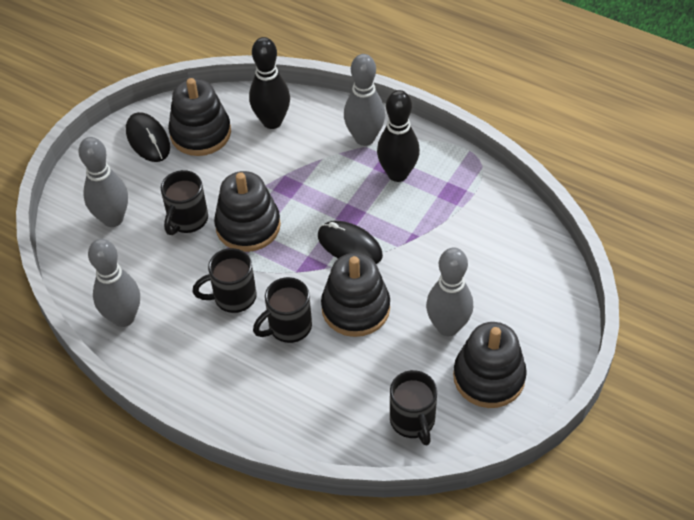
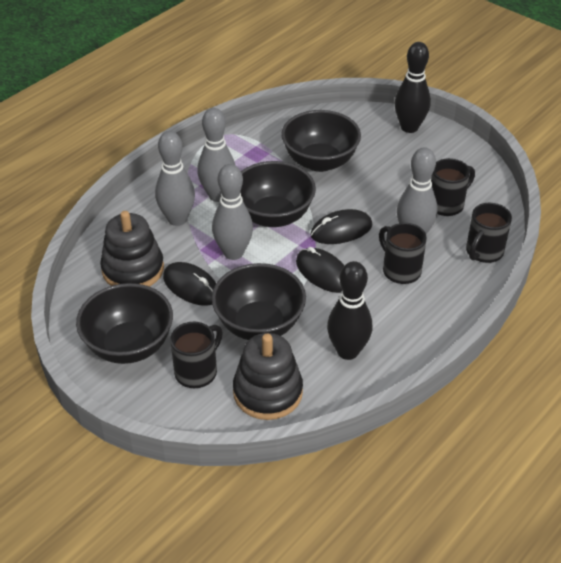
black bowl: none = 0 -> [76,283,173,364] [212,263,306,340] [240,161,316,227] [281,110,361,172] = 4
black mouse: [126,112,170,162] [318,221,383,264] = 2 -> [163,262,216,306] [296,247,345,293] [310,209,373,244] = 3
black stacking toy: [168,78,231,156] [214,171,281,252] [321,253,390,337] [453,322,527,408] = 4 -> [100,211,164,287] [233,333,303,420] = 2

